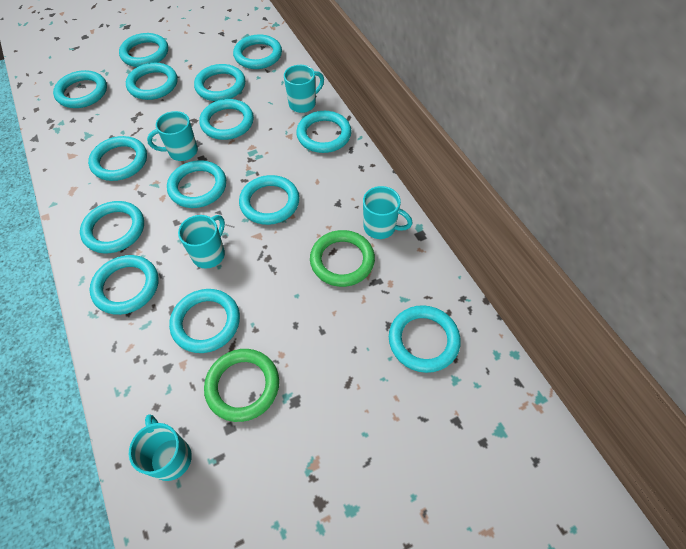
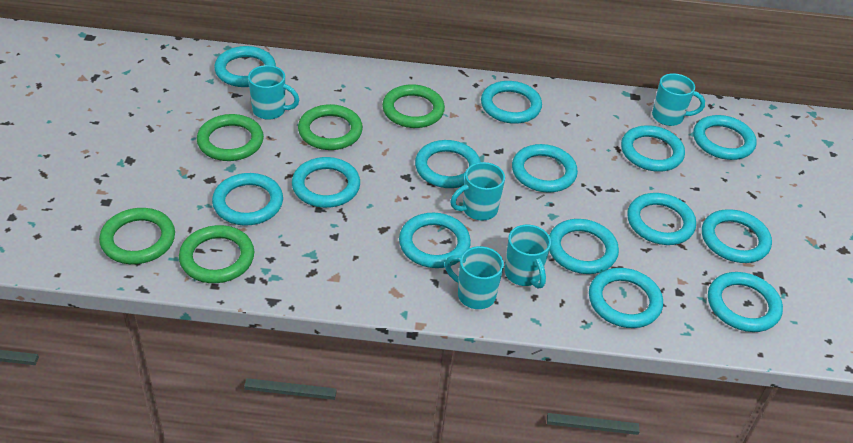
green ring: [204,349,279,422] [310,230,375,287] = 2 -> [99,208,175,264] [179,225,254,283] [197,114,264,161] [298,104,363,150] [382,84,445,128] = 5

